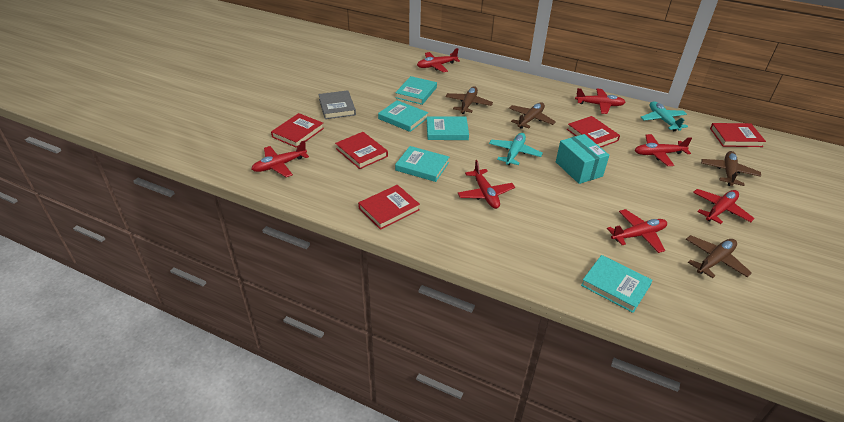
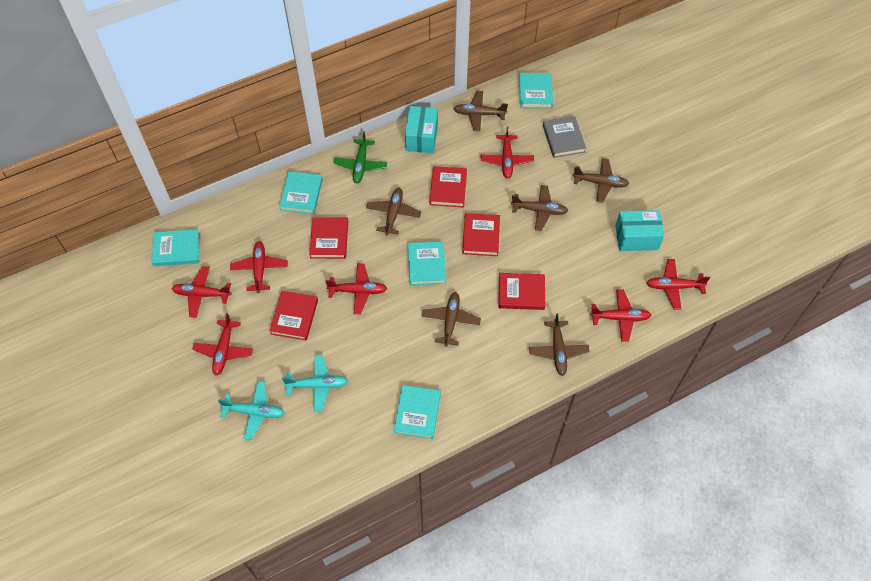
brown plane: [445,87,493,114] [509,102,556,129] [686,235,752,278] [701,151,761,186] = 4 -> [366,188,421,235] [422,292,481,347] [453,91,508,132] [511,185,568,231] [529,313,590,376] [573,158,629,203] = 6
green plane: none = 0 -> [333,131,387,183] = 1
turquoise box: [556,134,609,184] = 1 -> [405,106,438,153] [615,210,664,251] = 2

